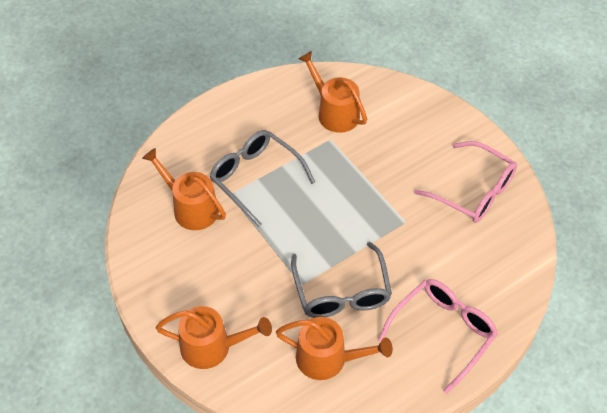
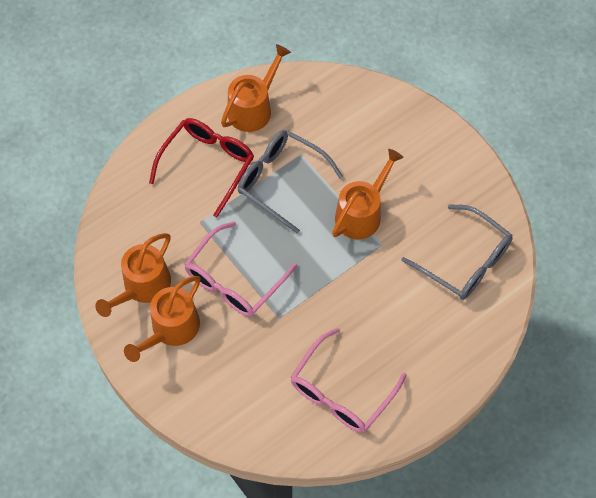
red glasses: none = 0 -> [149,118,254,218] = 1

